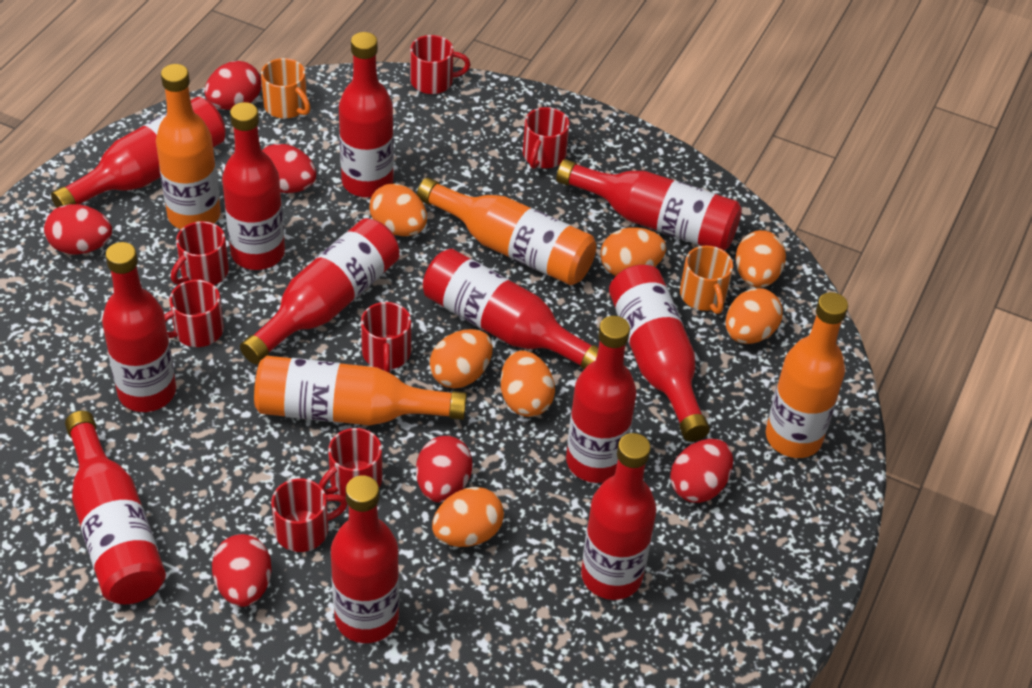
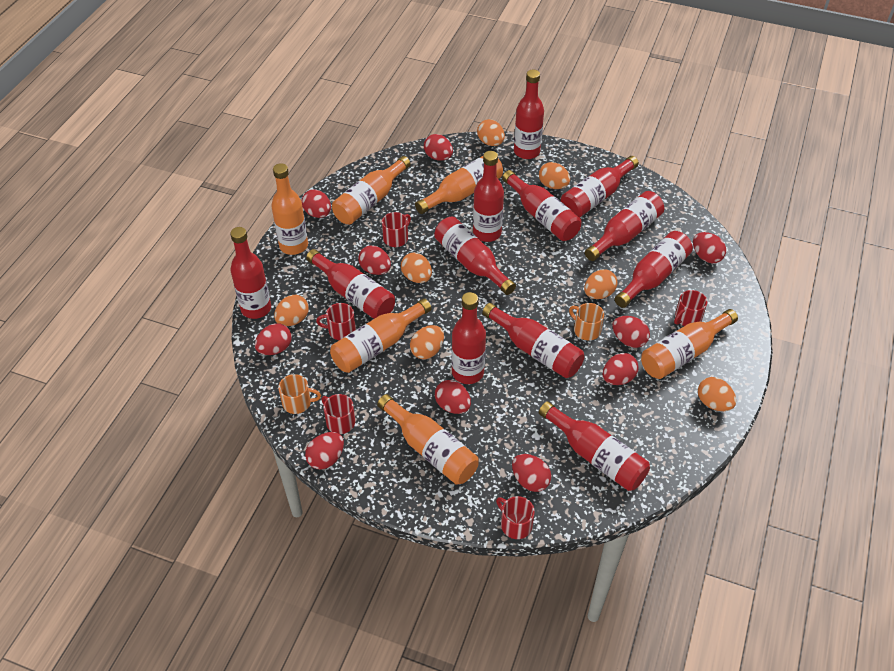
orange bottle: [156,64,221,229] [254,356,467,425] [417,178,596,285] [766,292,848,458] = 4 -> [271,163,308,255] [330,298,432,373] [332,156,411,225] [377,394,479,484] [415,156,503,214] [641,309,738,379] = 6
red egg: [44,204,112,255] [205,61,261,110] [212,534,272,607] [262,144,316,193] [416,436,472,503] [670,439,733,503] = 6 -> [255,323,292,355] [302,189,331,218] [305,432,344,469] [358,245,391,275] [424,134,453,161] [435,380,471,414] [512,454,551,492] [603,353,639,385] [613,316,650,348] [693,232,726,263] = 10
red mug: [164,280,224,347] [171,221,229,285] [271,478,347,552] [319,428,382,498] [361,302,411,373] [410,35,470,94] [523,107,569,169] = 7 -> [316,303,356,340] [322,394,355,434] [382,212,411,247] [496,496,535,539] [674,290,707,326] = 5

